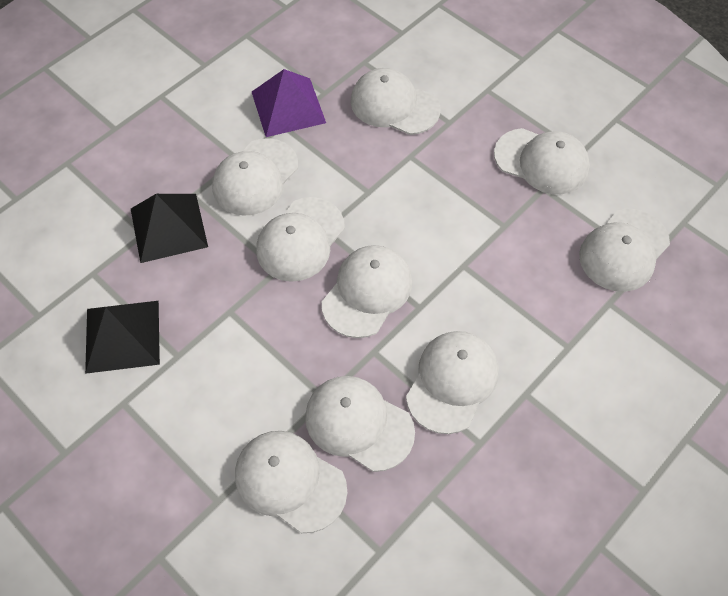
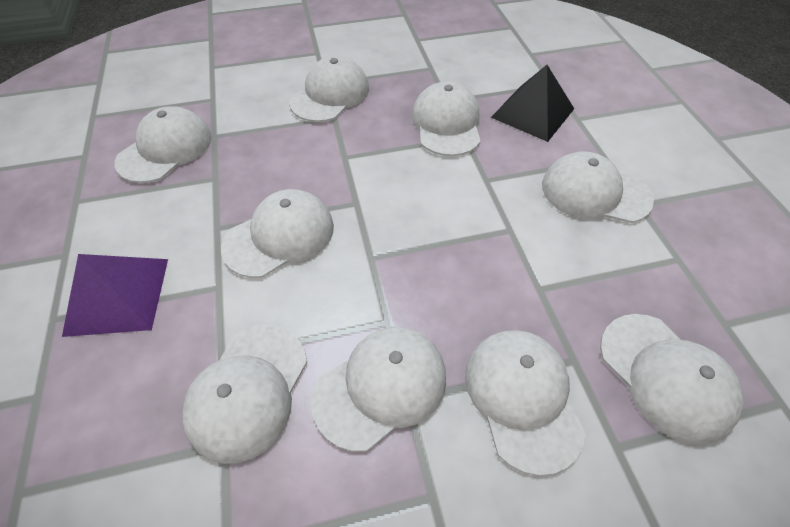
black pyramid: [85,301,160,374] [131,194,208,263] = 2 -> [491,65,574,142] = 1

